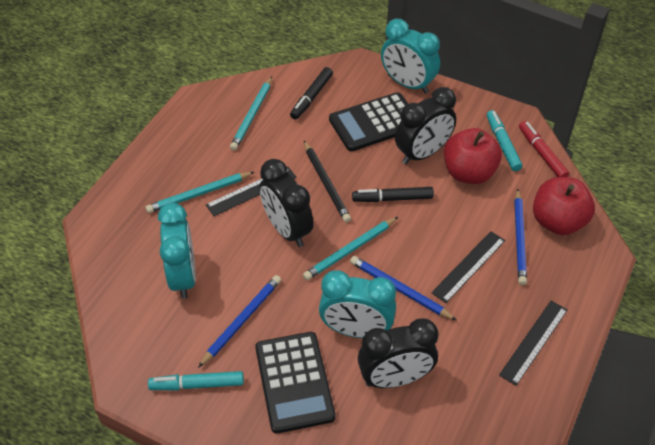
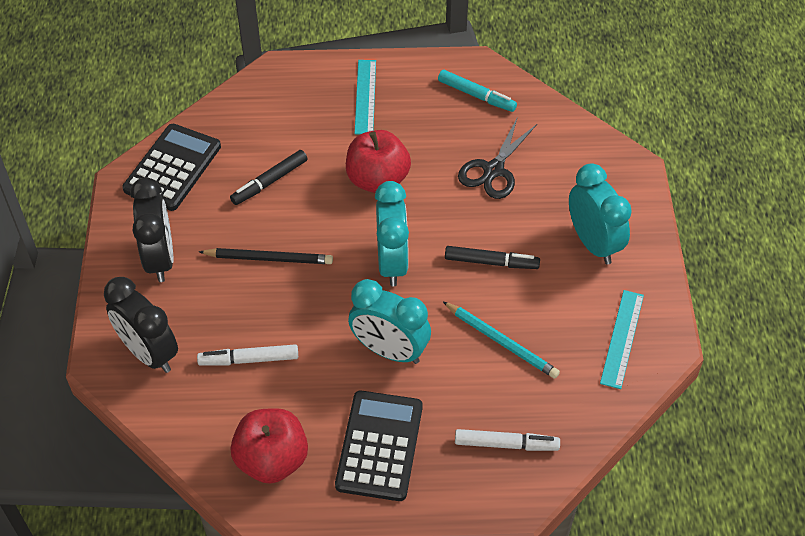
black clock: [259,159,314,247] [358,318,438,388] [395,87,456,164] = 3 -> [104,277,178,373] [130,177,173,282] = 2
black ruler: [206,167,297,216] [431,231,505,303] [499,301,567,386] = 3 -> none = 0
black scissors: none = 0 -> [458,119,537,199] = 1
blue pencil: [198,275,281,368] [350,256,456,320] [514,189,527,285] = 3 -> none = 0
red marker: [519,121,569,177] = 1 -> none = 0
turquoise marker: [148,371,244,390] [487,110,523,171] = 2 -> [438,70,517,112] = 1
turquoise pencil: [146,172,254,213] [230,76,272,151] [303,217,398,280] = 3 -> [443,302,560,379] = 1
turquoise ruler: none = 0 -> [355,60,376,134] [600,290,644,389] = 2
white marker: none = 0 -> [197,344,298,366] [455,429,560,451] = 2

